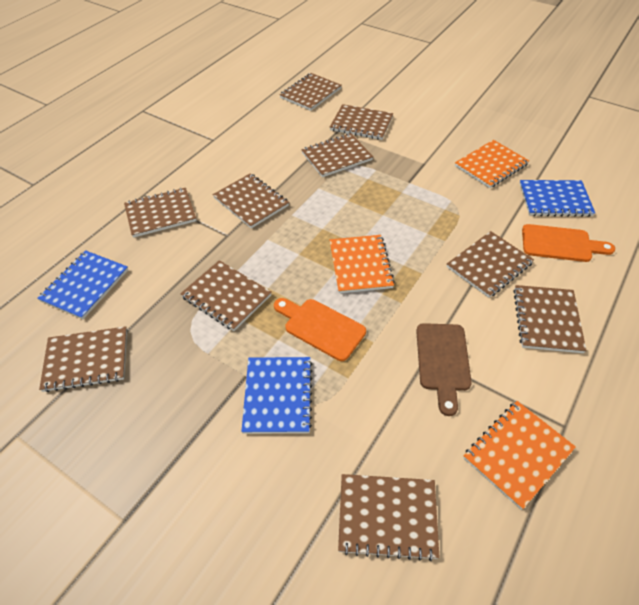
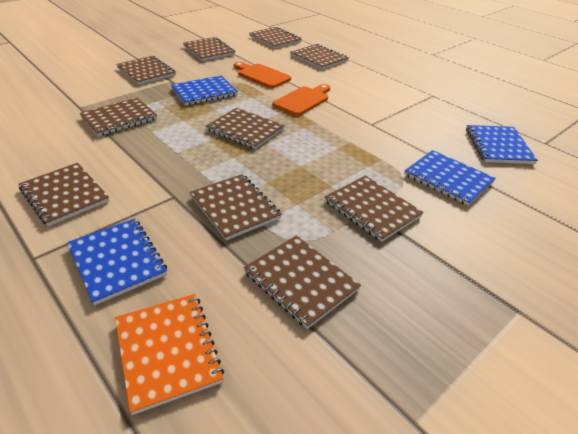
blue notebook: [37,250,128,319] [241,357,312,434] [519,180,595,217] = 3 -> [67,218,167,305] [171,75,238,106] [404,150,496,206] [466,125,538,164] = 4
brown cutting board: [416,323,472,416] = 1 -> none = 0
orange notebook: [330,235,395,293] [455,140,529,188] [464,401,576,510] = 3 -> [115,294,224,415] = 1

